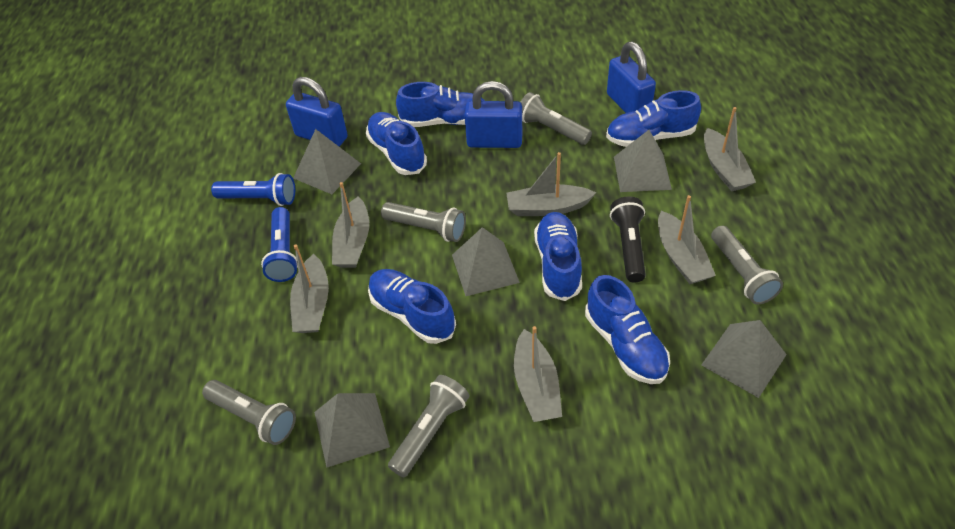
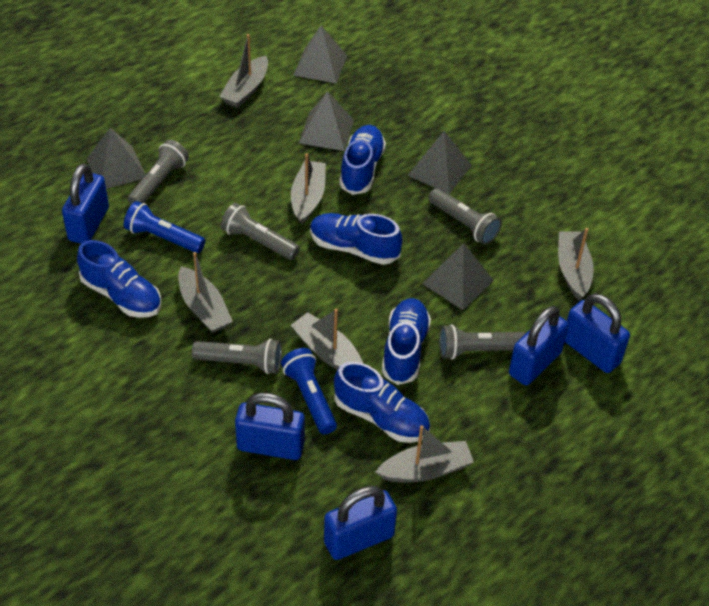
black flashlight: [610,196,646,282] = 1 -> none = 0
blue padlock: [286,77,348,147] [464,81,522,148] [607,41,656,113] = 3 -> [62,163,109,243] [235,393,305,460] [324,486,397,560] [509,306,569,385] [565,294,630,373] = 5
blue shoe: [366,112,427,175] [368,269,456,344] [396,82,485,127] [534,212,582,301] [585,275,670,384] [606,90,701,147] = 6 -> [77,240,161,318] [310,213,403,265] [334,362,430,443] [339,125,386,195] [382,298,431,385] = 5

